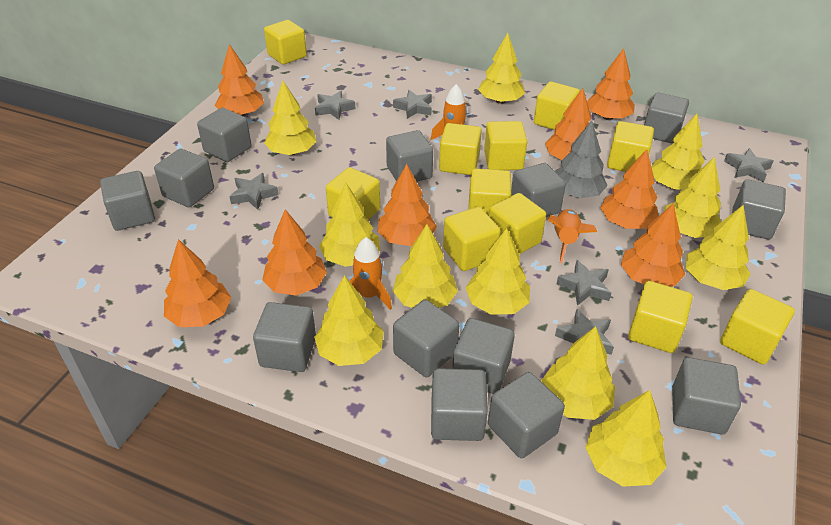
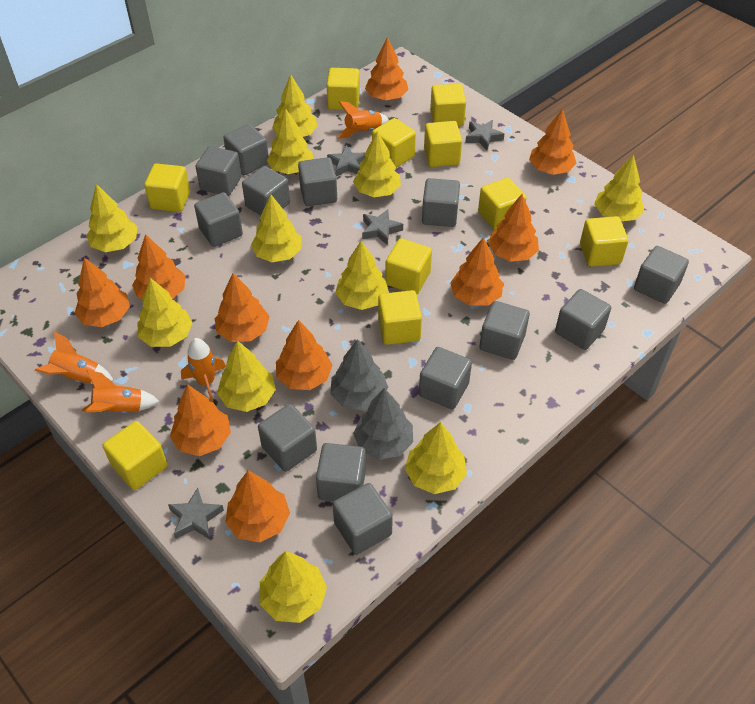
grey star: [229,173,279,210] [315,91,355,120] [393,90,432,119] [555,309,614,355] [556,260,611,306] [724,148,773,183] = 6 -> [168,488,224,539] [327,145,366,176] [362,209,403,245] [465,120,504,150] = 4
grey tree: [555,121,608,198] = 1 -> [330,339,388,411] [353,388,413,459] = 2
orange rocket: [350,237,392,310] [431,84,467,140] [548,209,597,263] = 3 -> [35,331,114,384] [82,370,160,413] [181,338,226,402] [337,101,389,139] = 4
orange tree: [164,239,231,327] [215,44,264,116] [262,209,327,296] [378,164,437,246] [545,88,591,160] [587,48,635,120] [600,150,658,229] [621,203,685,287] = 8 -> [75,257,130,327] [132,234,186,300] [170,385,231,456] [215,273,270,342] [225,470,290,542] [276,320,332,390] [365,37,408,100] [450,237,503,306] [488,194,539,262] [529,109,576,175] = 10
yellow cube: [264,20,307,65] [326,167,380,220] [439,123,482,175] [443,207,501,271] [468,169,511,216] [484,121,527,170] [489,193,546,254] [534,82,580,130] [607,121,654,172] [628,281,693,353] [720,289,795,365] = 11 -> [103,421,168,490] [144,163,190,212] [327,68,360,110] [372,118,416,168] [378,290,422,345] [385,238,432,294] [424,121,462,167] [430,84,466,126] [478,178,526,230] [580,216,628,267] = 10

